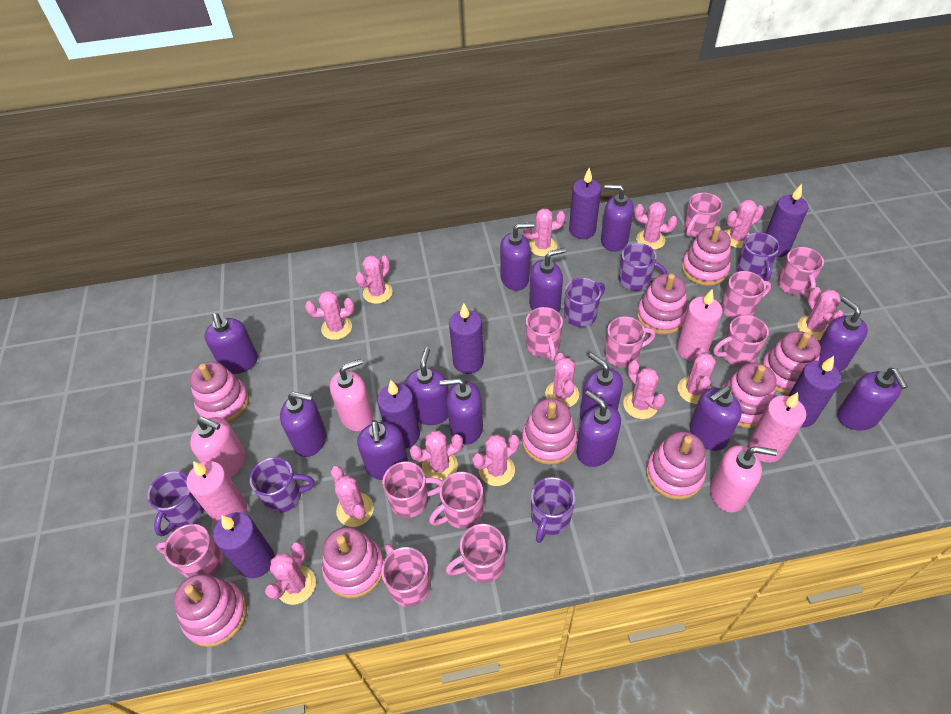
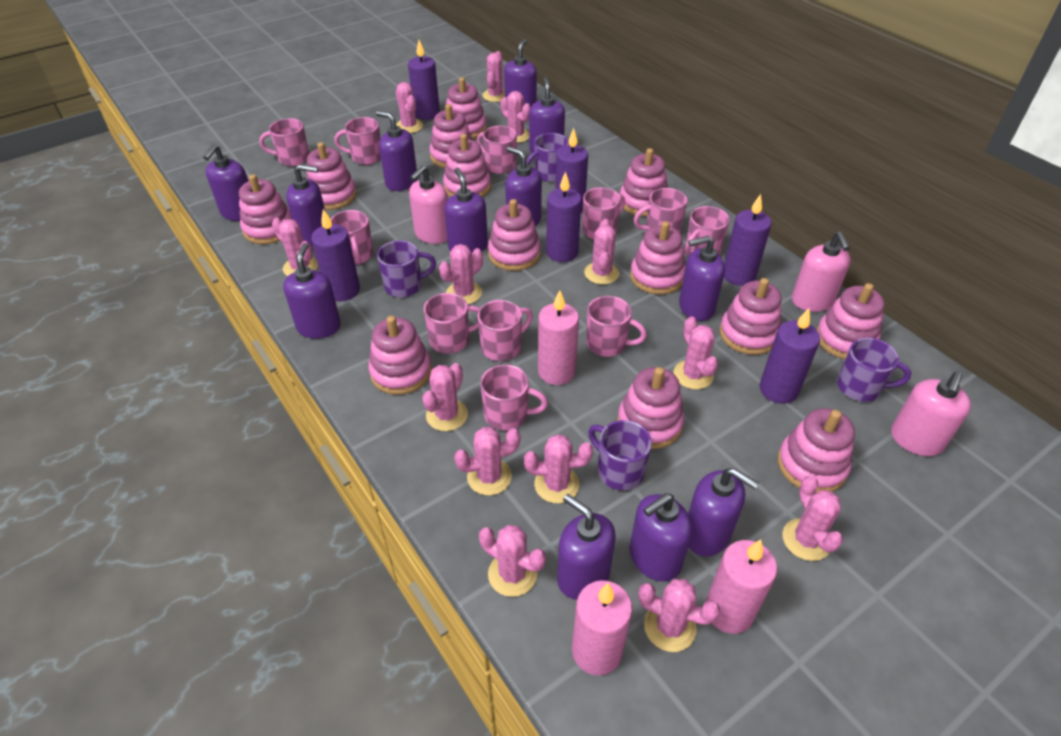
pink stacking toy: [173,574,247,647] [190,362,249,423] [322,527,384,598] [522,398,577,465] [637,274,687,335] [646,431,706,500] [681,226,731,286] [721,363,777,428] [761,331,821,395] = 9 -> [239,174,292,244] [307,142,357,210] [368,316,432,395] [429,104,472,168] [443,134,491,197] [446,77,487,139] [488,199,541,271] [617,367,684,449] [620,148,668,216] [630,221,685,295] [719,278,782,355] [778,408,855,493] [817,283,885,359] = 13
purple mug: [147,471,204,537] [250,457,315,513] [531,477,575,543] [564,278,605,327] [618,243,667,291] [736,232,780,281] = 6 -> [377,240,436,297] [526,133,569,182] [588,420,652,490] [837,337,911,402] = 4
purple soap dispenser: [204,313,258,374] [280,392,326,457] [357,420,408,480] [405,348,449,425] [440,378,483,445] [500,223,534,291] [529,248,566,313] [576,390,621,467] [580,353,623,421] [601,185,634,252] [689,386,742,451] [819,296,868,372] [837,368,908,430] = 13 -> [203,144,248,221] [283,243,341,339] [286,164,326,246] [376,111,417,191] [444,168,488,253] [504,39,537,106] [505,146,542,226] [529,77,565,153] [557,494,616,600] [630,493,692,581] [679,236,725,321] [688,468,759,556] = 12

